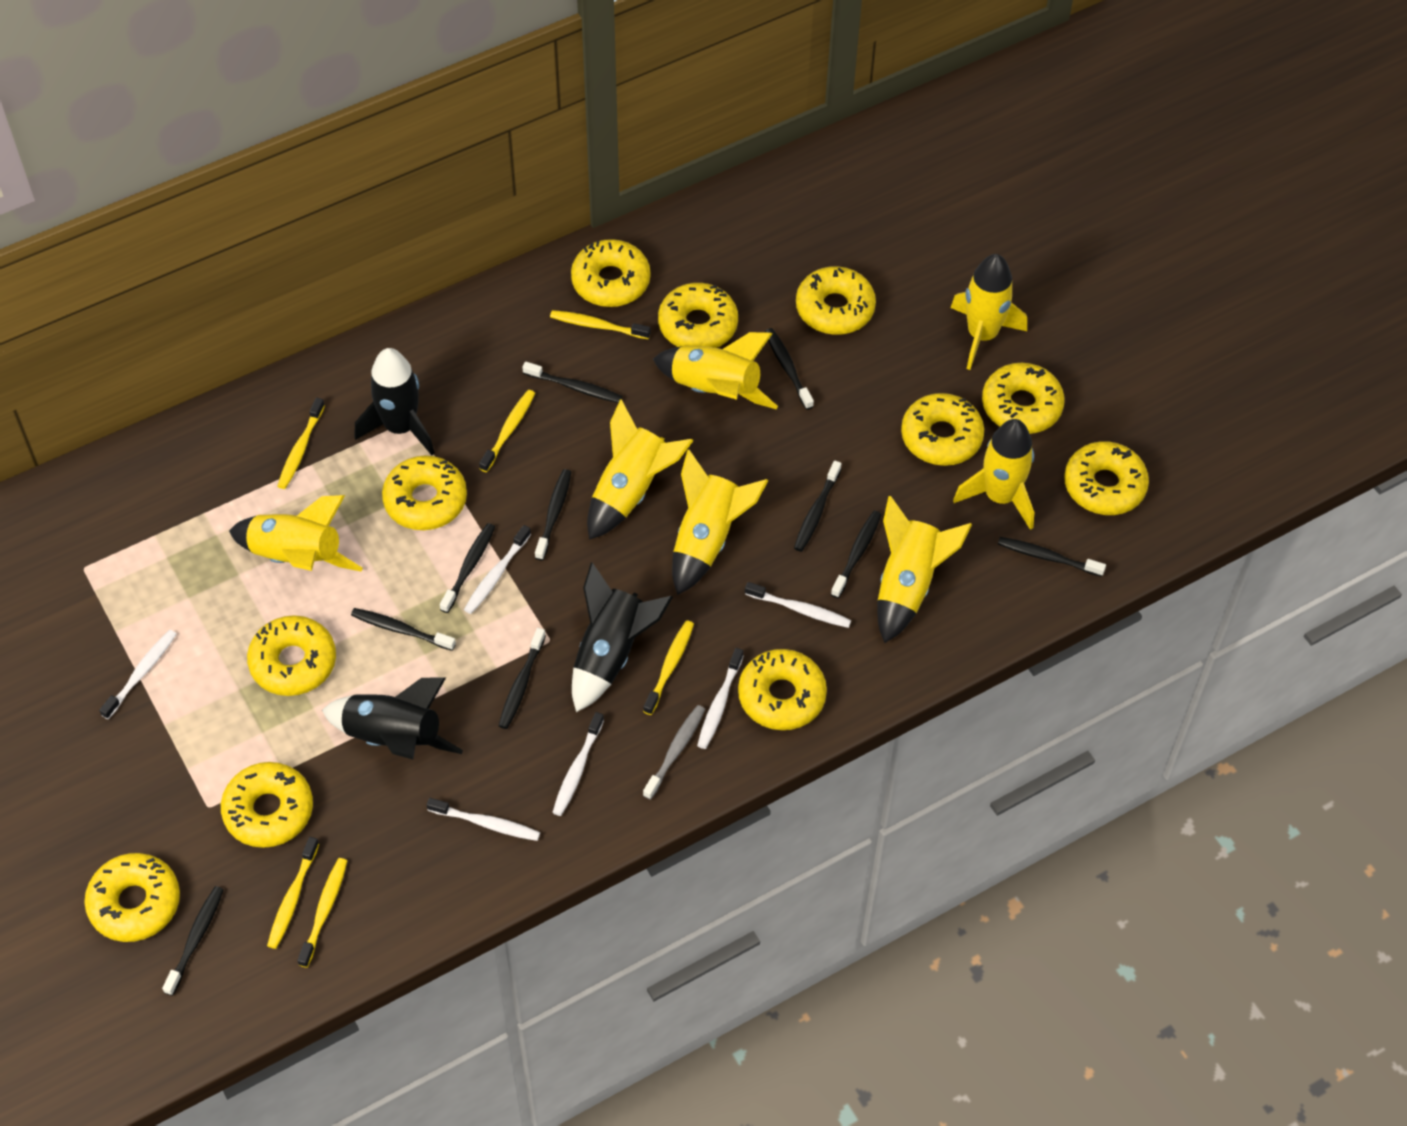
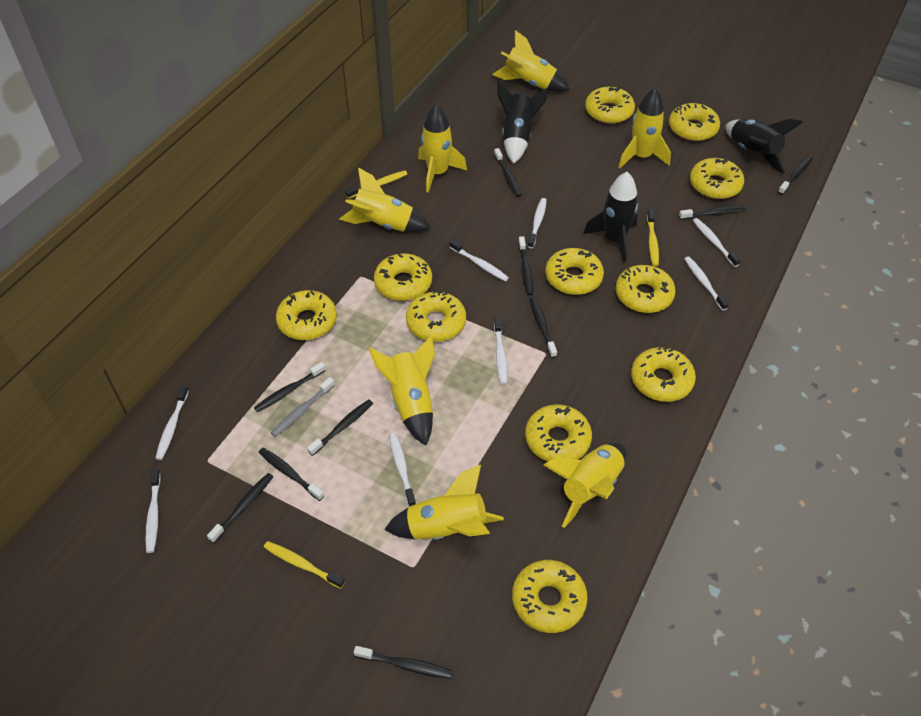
white toothbrush: [99,630,177,719] [427,798,540,841] [464,525,531,614] [552,712,604,816] [697,648,743,749] [745,582,851,628] = 6 -> [145,469,161,553] [155,385,189,460] [389,433,416,506] [449,239,509,282] [494,317,508,385] [528,198,547,248] [684,256,729,311] [693,218,740,267] = 8
yellow toothbrush: [267,837,319,949] [277,398,325,489] [297,858,347,968] [479,390,535,472] [550,310,651,339] [643,620,694,715] = 6 -> [264,541,345,589] [345,171,407,199] [647,210,659,266] = 3

